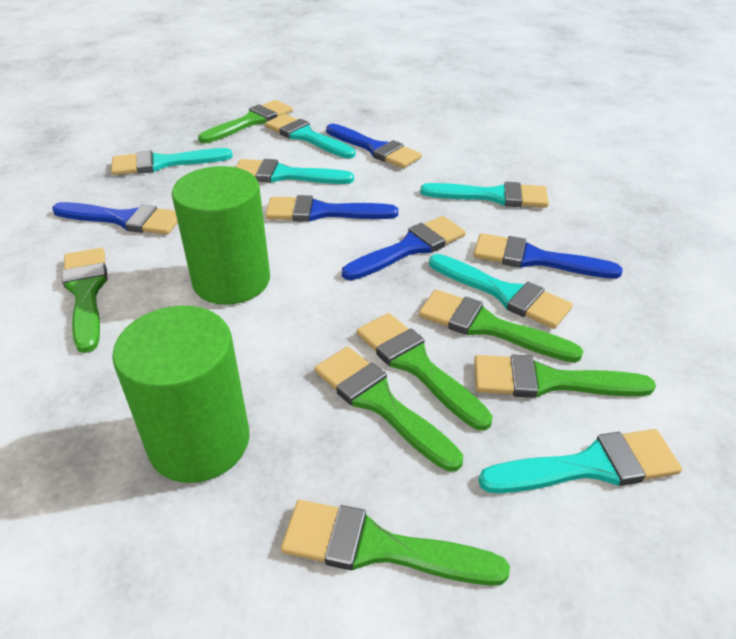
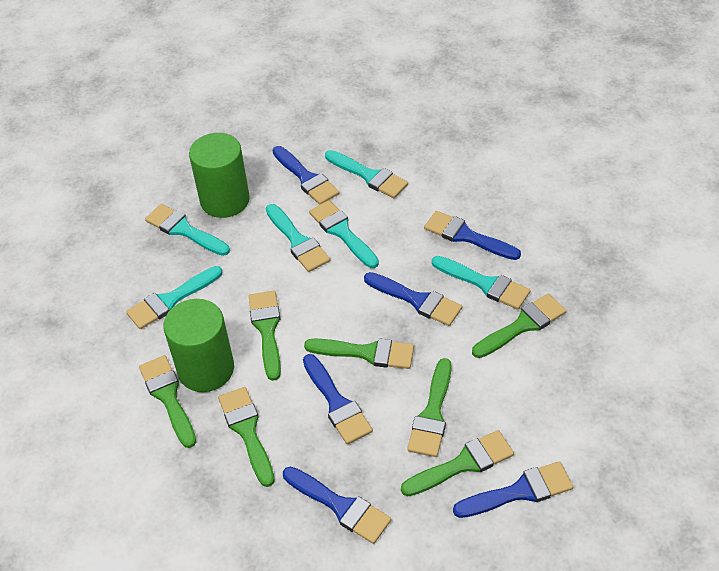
blue brush: [52,202,178,235] [266,195,398,222] [326,124,422,168] [342,216,466,280] [473,233,623,279] = 5 -> [272,146,339,205] [283,466,391,544] [303,354,373,444] [364,272,462,326] [424,211,521,260] [453,461,573,518] = 6

